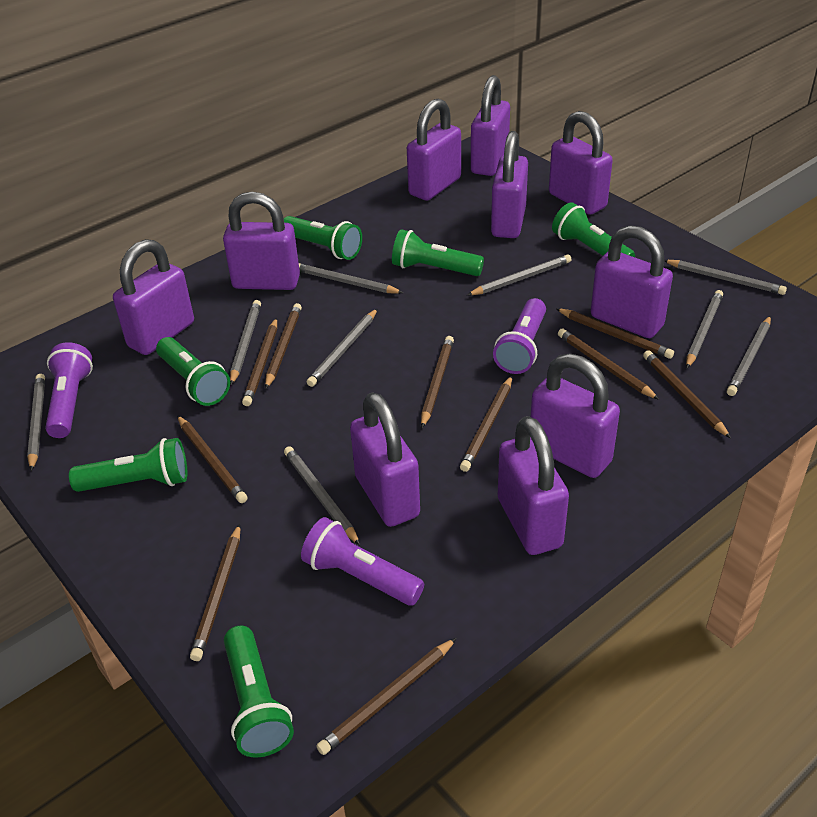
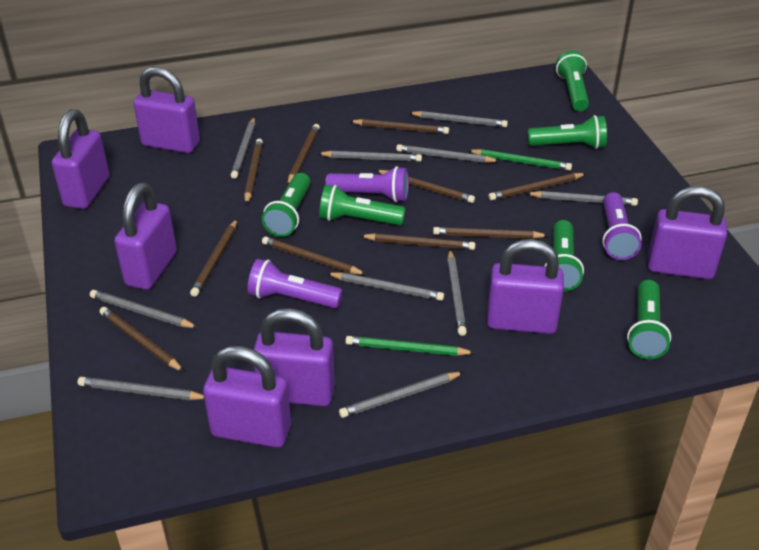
green pencil: none = 0 -> [346,336,475,356] [467,149,572,171] = 2
grey pencil: [27,374,45,471] [230,300,261,385] [284,446,360,545] [299,263,403,294] [307,308,378,387] [467,254,571,295] [664,260,787,295] [686,290,723,369] [727,316,771,396] = 9 -> [78,377,204,400] [90,290,198,328] [231,117,255,179] [317,151,422,162] [327,272,444,301] [339,372,464,418] [396,144,499,163] [409,111,508,127] [447,250,467,336] [526,191,638,206] = 10
purple padlock: [113,239,194,355] [223,192,300,290] [350,392,420,527] [407,99,461,201] [471,75,510,176] [491,131,528,238] [498,416,569,555] [531,354,620,478] [549,111,613,215] [591,225,673,338] = 10 -> [52,109,109,209] [114,183,177,290] [134,66,200,153] [203,346,291,448] [254,308,335,407] [487,239,564,334] [648,186,727,279] = 7

